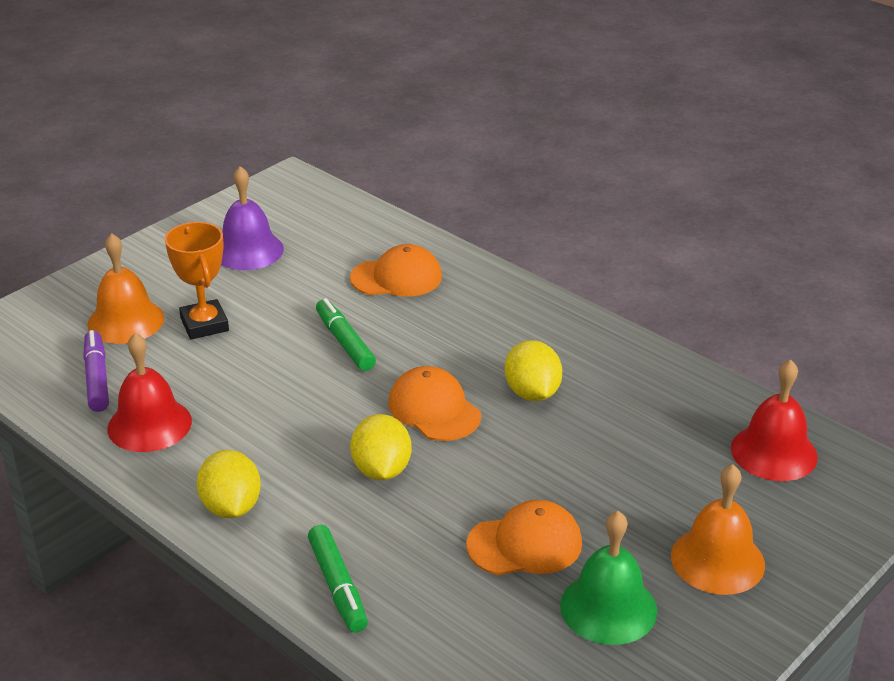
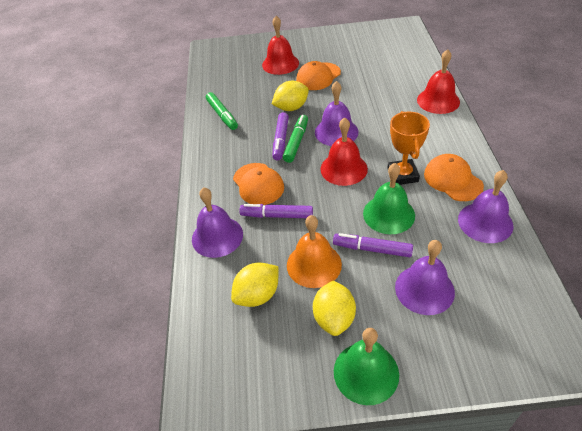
green bell: [560,511,657,645] = 1 -> [334,328,399,405] [363,163,415,234] = 2
orange bell: [87,233,164,344] [671,464,765,595] = 2 -> [287,215,342,288] = 1
purple bell: [221,166,284,270] = 1 -> [192,187,243,258] [315,81,359,146] [395,240,455,315] [458,170,513,243] = 4
purple marker: [83,330,109,412] = 1 -> [239,204,313,218] [272,112,289,161] [333,233,413,257] = 3
red bell: [107,333,192,452] [731,359,818,481] = 2 -> [262,16,299,75] [320,118,368,186] [417,49,460,114] = 3

